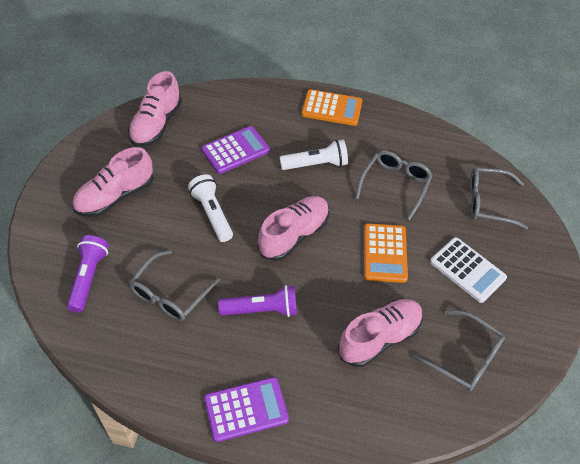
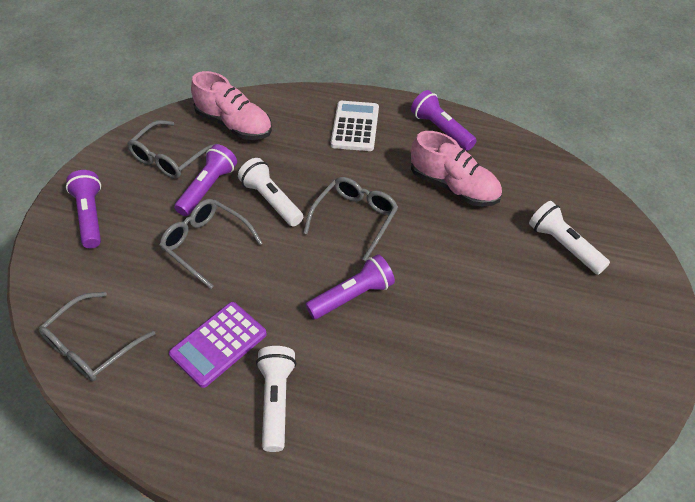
orange calculator: [302,89,362,126] [364,223,408,283] = 2 -> none = 0
pink shoe: [72,147,153,217] [128,71,182,147] [258,196,329,261] [338,299,423,367] = 4 -> [191,71,272,140] [411,131,502,206] = 2
purple calculator: [201,126,270,174] [204,377,289,442] = 2 -> [169,302,267,388] = 1
purple flashlight: [67,235,109,313] [218,285,297,317] = 2 -> [66,170,101,248] [174,144,237,216] [305,254,395,319] [411,90,476,151] = 4
white flashlight: [188,174,233,242] [280,140,348,170] = 2 -> [238,158,303,226] [256,346,296,452] [529,201,610,275] = 3

